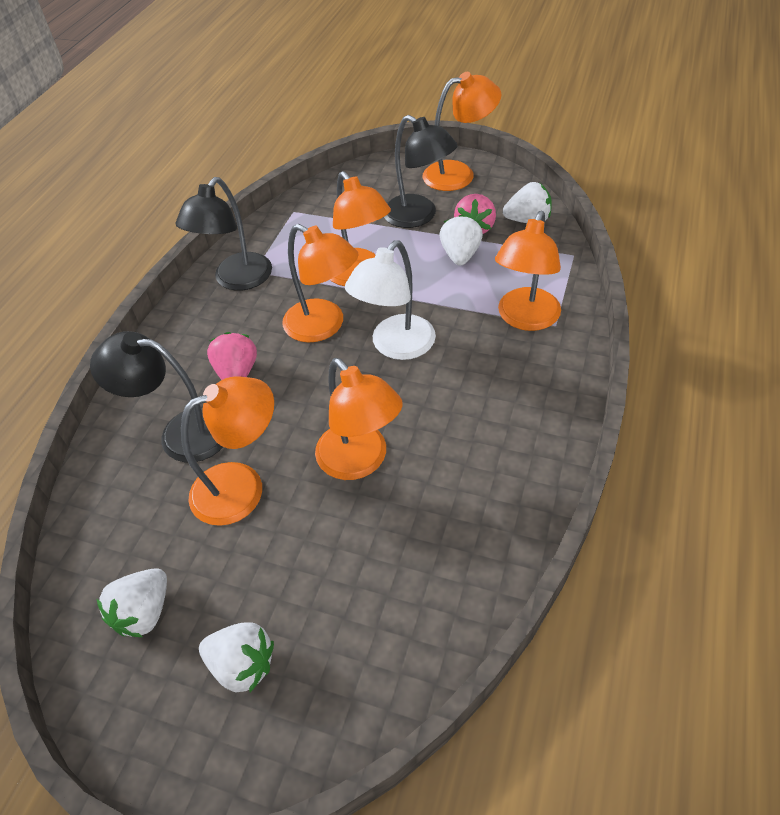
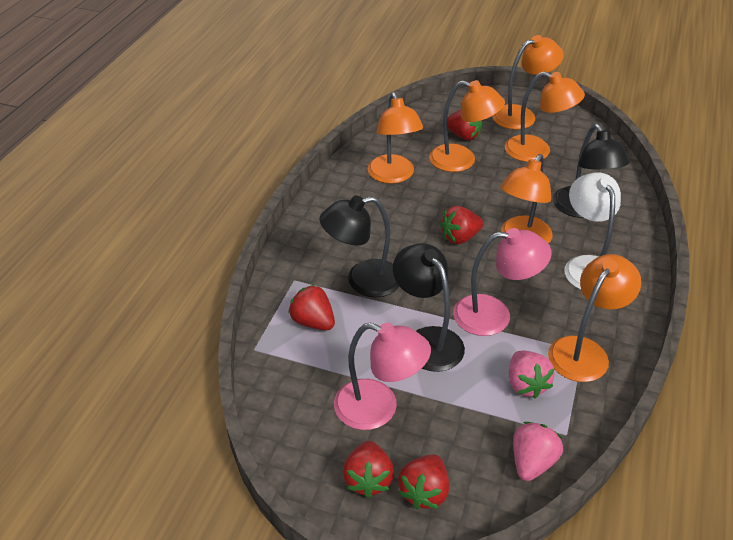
pink lamp: none = 0 -> [334,323,431,430] [453,228,552,336] = 2
red strawberry: none = 0 -> [288,284,335,330] [343,441,394,498] [398,454,449,509] [440,206,484,244] [447,110,483,140] = 5
white strawberry: [96,568,167,637] [199,622,274,692] [440,215,483,266] [503,182,552,223] = 4 -> none = 0

